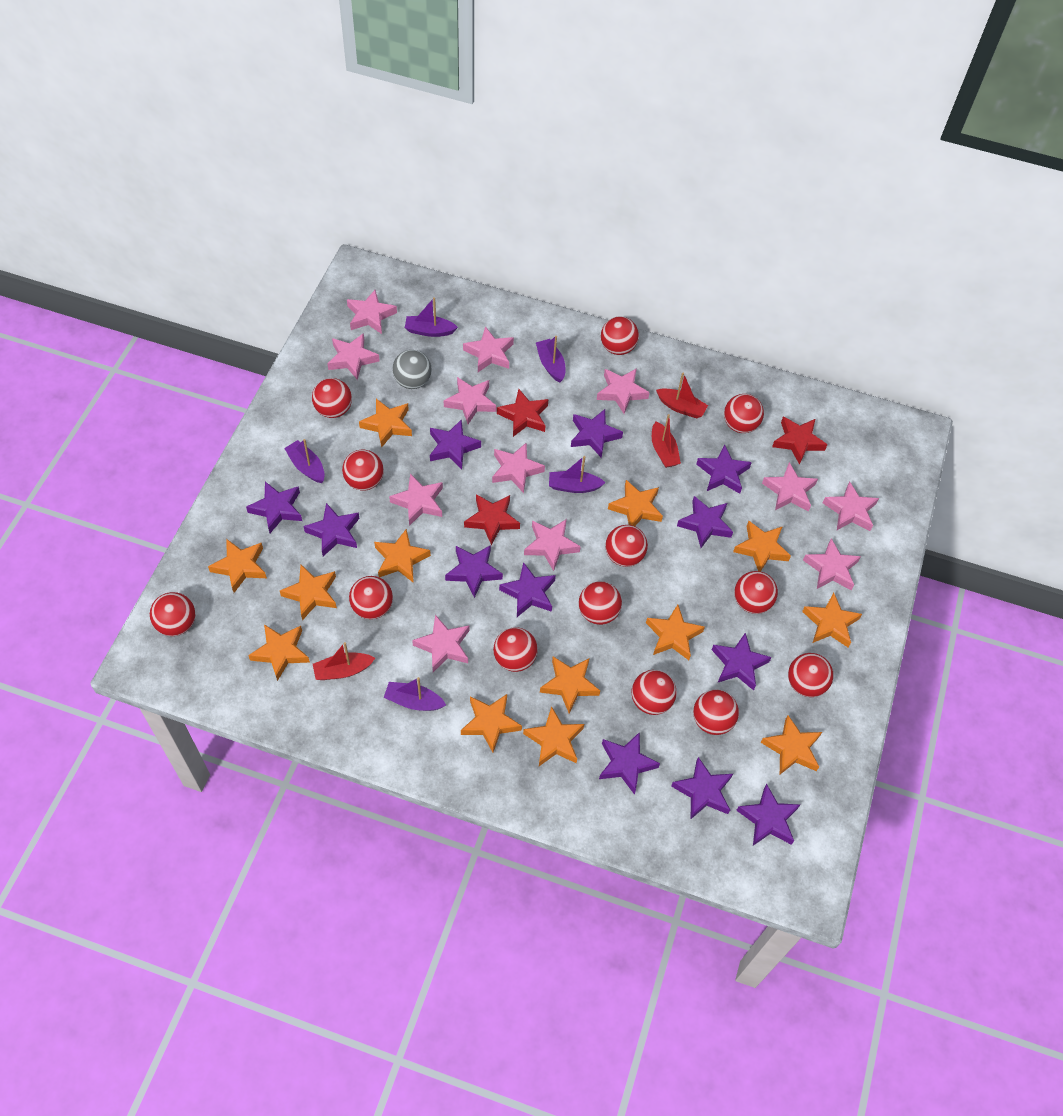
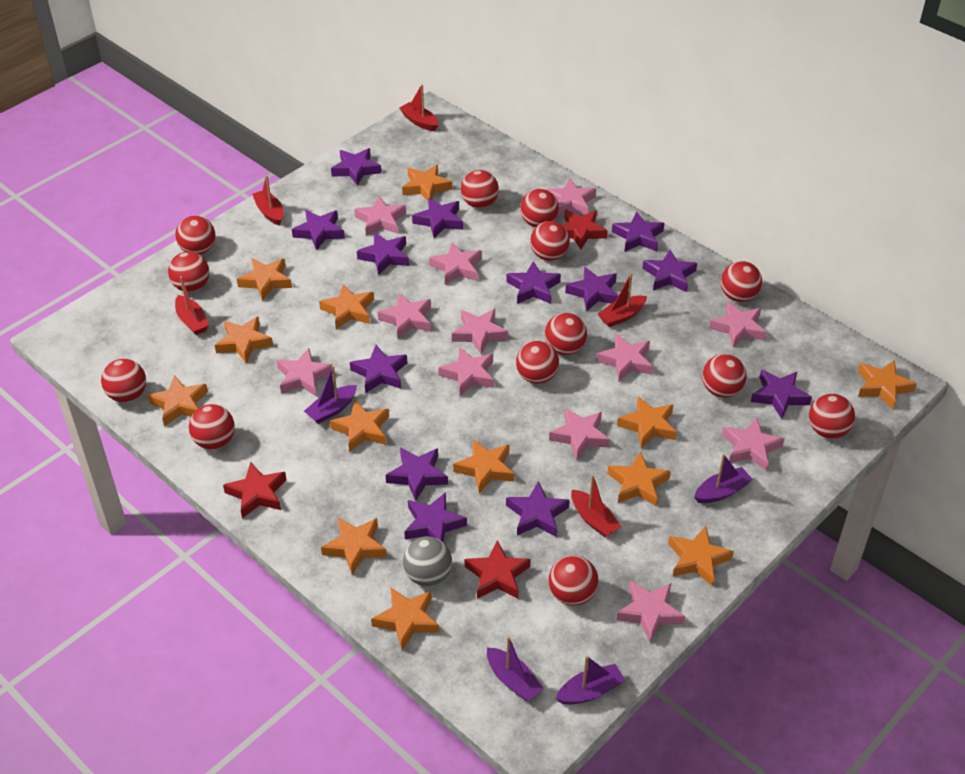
purple boat: [284,439,325,483] [383,677,446,711] [405,297,458,337] [536,336,565,383] [549,456,605,493] = 5 -> [304,365,357,424] [487,636,544,701] [555,656,625,705] [694,454,753,503] = 4
purple star: [246,482,302,533] [303,503,360,556] [430,419,481,469] [445,545,503,598] [499,562,556,617] [571,409,623,458] [599,732,660,795] [671,757,733,819] [677,496,733,548] [696,444,752,494] [712,632,772,691] [736,784,801,846] = 12 -> [292,210,345,250] [331,148,381,186] [350,345,407,393] [357,232,409,275] [386,448,448,501] [404,492,467,542] [412,198,463,238] [506,261,561,304] [506,481,570,537] [565,267,618,312] [612,211,664,252] [642,250,697,292] [751,370,812,419] = 13
red boat: [313,642,375,680] [652,414,681,468] [656,373,708,418] = 3 -> [175,276,209,335] [252,175,283,226] [399,84,438,131] [571,475,622,537] [598,273,647,327] = 5

